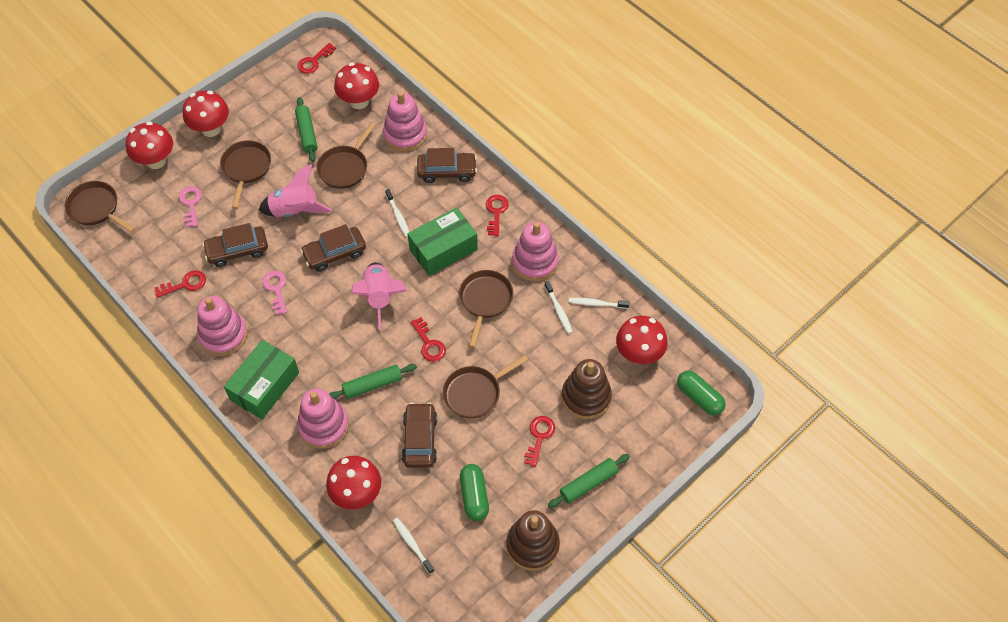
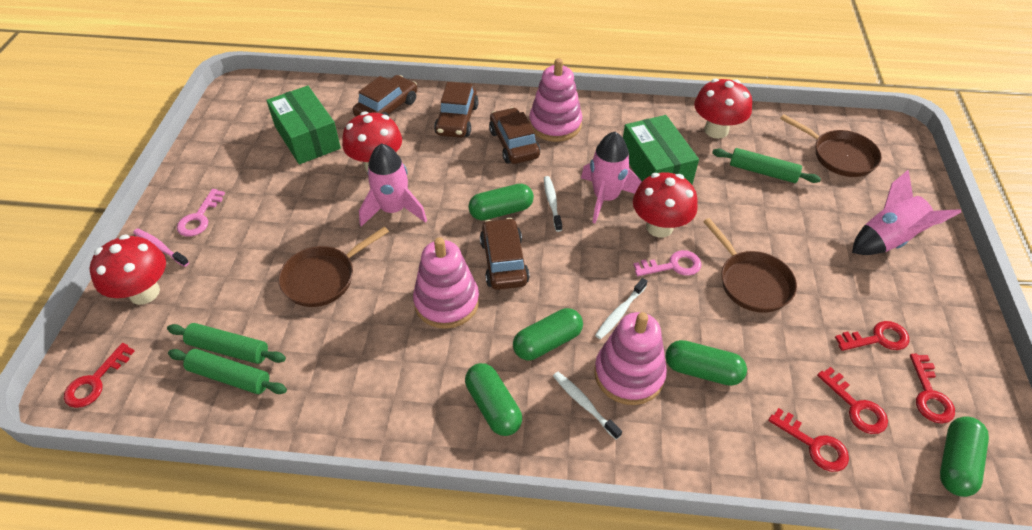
brown pan: [65,181,135,233] [220,140,271,209] [316,122,376,189] [443,355,528,419] [459,270,513,348] = 5 -> [278,226,389,307] [703,218,797,313] [780,114,882,177] = 3
brown stacking toy: [506,510,560,571] [562,359,612,419] = 2 -> none = 0
green capsule: [460,464,489,521] [677,370,726,415] = 2 -> [465,363,522,436] [468,184,534,220] [513,308,583,360] [666,340,747,386] [940,416,989,497] = 5
pink rocket: [259,164,332,217] [351,262,407,329] = 2 -> [359,144,427,227] [581,132,642,223] [852,169,961,255] = 3
pink stacking toy: [197,296,247,356] [297,388,349,449] [383,91,427,152] [512,222,559,281] = 4 -> [413,237,479,329] [529,58,582,142] [595,312,667,405] = 3
pink toothbrush: none = 0 -> [133,228,189,267] = 1
red mushroom: [126,122,173,169] [183,91,229,137] [326,456,381,510] [334,63,379,109] [616,316,668,364] = 5 -> [89,235,166,305] [342,111,402,172] [633,172,698,238] [694,78,752,139] = 4
white toothbrush: [385,189,409,237] [393,518,434,574] [544,281,573,334] [569,298,629,309] = 4 -> [544,176,562,232] [553,372,622,440] [595,278,647,339] = 3

